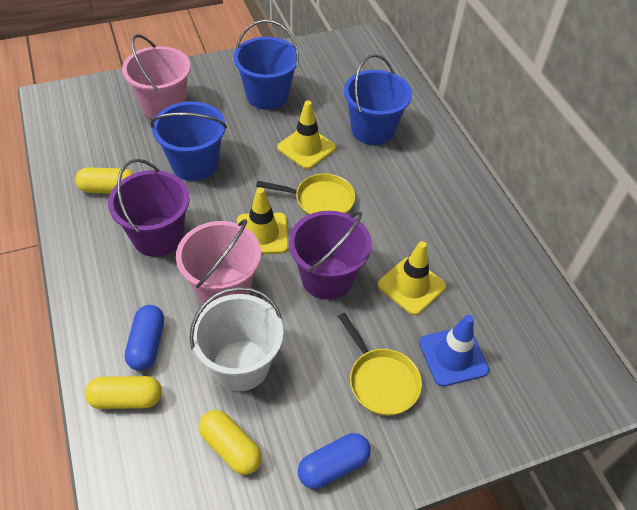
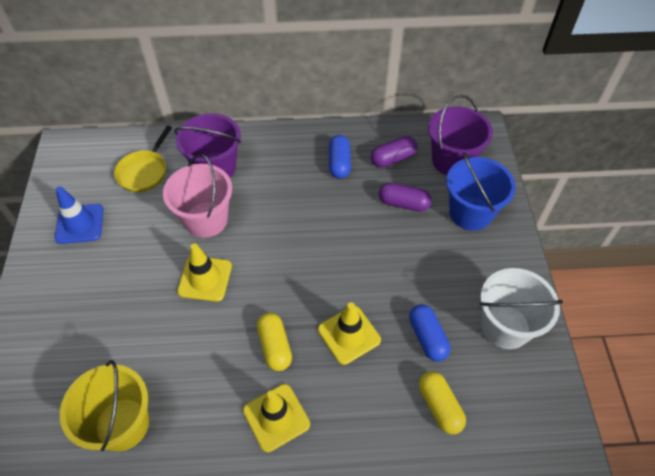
blue bucket: [150,101,227,181] [233,20,299,110] [344,54,412,145] = 3 -> [446,152,516,231] = 1
pink bucket: [122,34,191,119] [176,219,261,304] = 2 -> [163,154,232,238] = 1
purple capsule: none = 0 -> [371,136,417,167] [379,183,432,212] = 2
yellow bucket: none = 0 -> [60,360,149,452] = 1
yellow capsule: [75,167,133,194] [85,376,162,409] [199,410,262,475] = 3 -> [257,313,292,371] [419,371,466,434] = 2
yellow pan: [256,173,355,215] [338,313,422,416] = 2 -> [114,125,172,192] = 1

